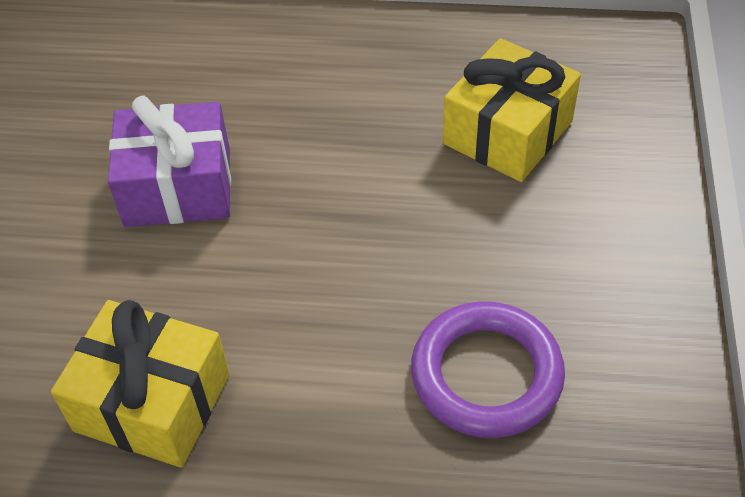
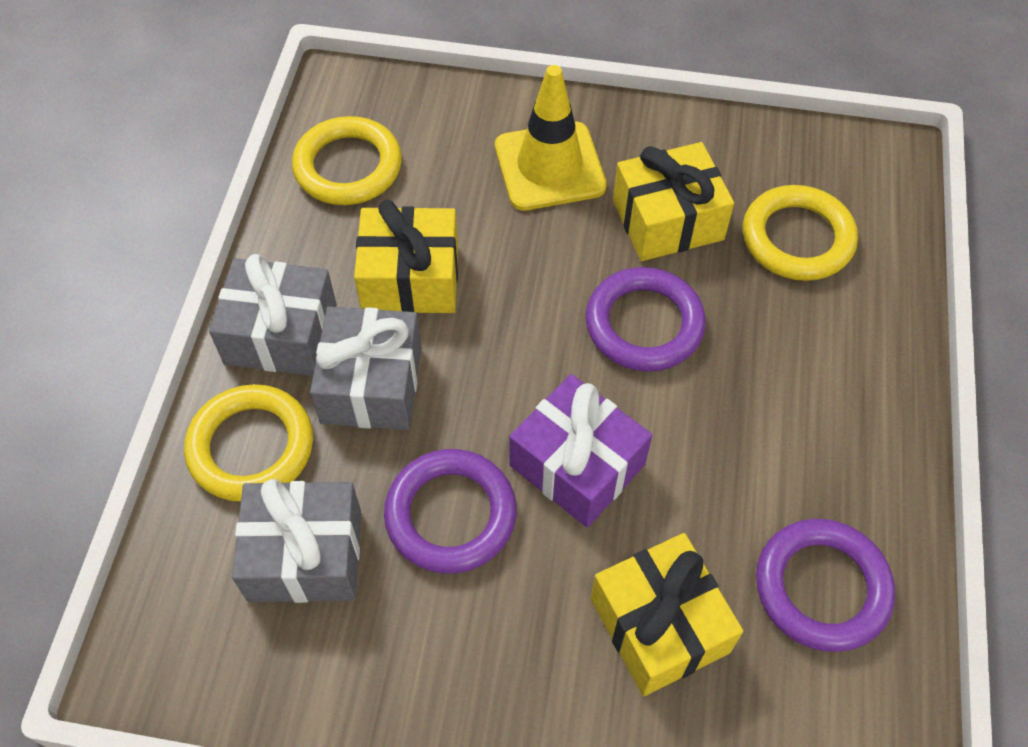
grey gift: none = 0 -> [209,254,337,376] [232,479,361,603] [310,306,421,430] = 3
purple ring: [411,301,565,438] = 1 -> [384,449,517,574] [586,267,706,372] [756,519,895,652] = 3
yellow gift: [51,300,229,468] [443,38,581,182] = 2 -> [354,200,458,313] [591,533,743,696] [613,142,734,261] = 3
yellow ring: none = 0 -> [184,384,313,502] [292,116,402,205] [743,185,858,281] = 3
yellow traffic cone: none = 0 -> [495,65,607,210] = 1

